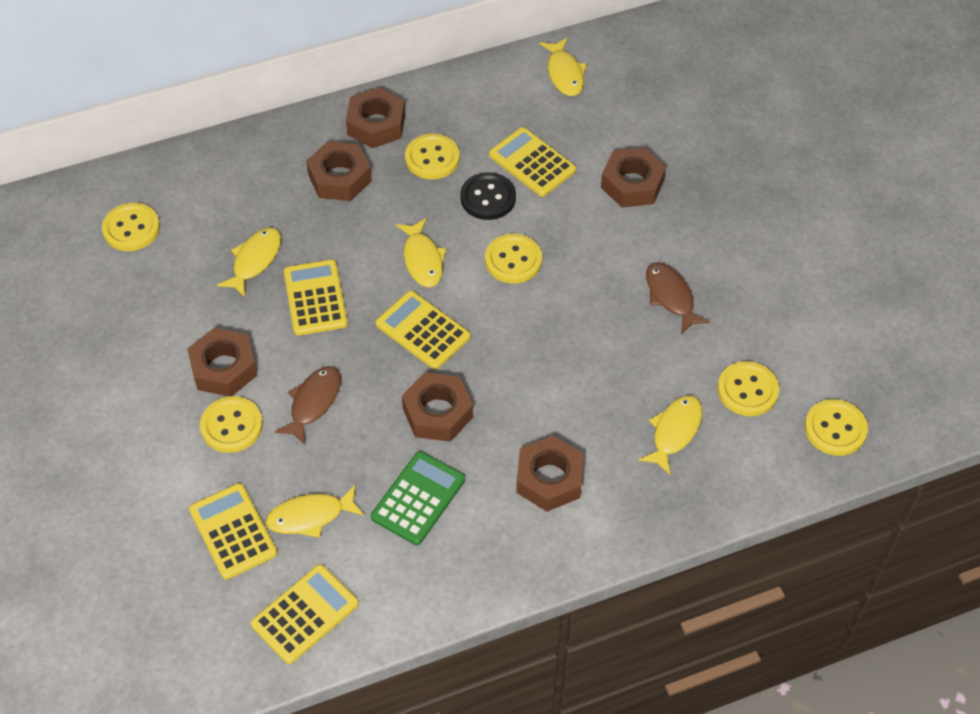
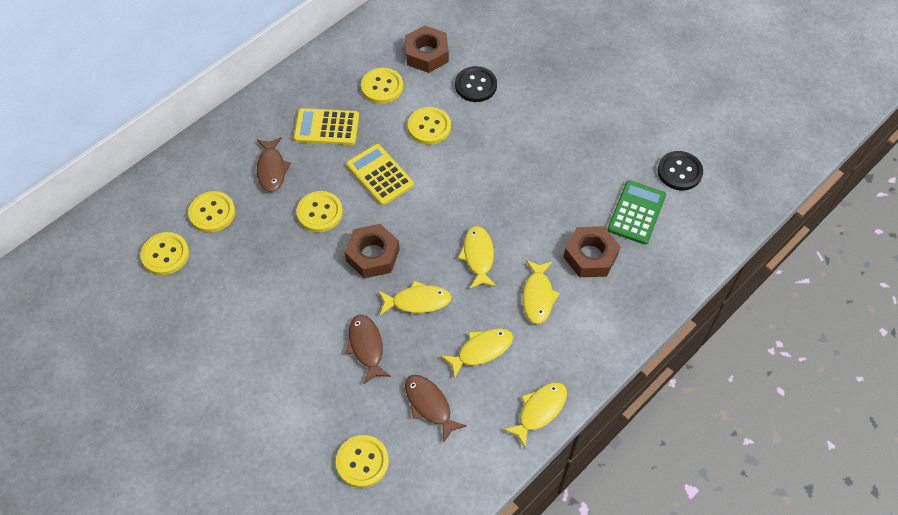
black button: [460,172,516,220] = 1 -> [455,66,497,102] [658,151,703,191] = 2
brown fish: [275,366,341,445] [646,262,710,334] = 2 -> [257,137,291,192] [346,315,391,384] [405,375,467,442] = 3
brown nut: [187,328,257,397] [306,141,372,201] [346,87,405,148] [402,372,473,442] [516,436,584,512] [601,147,666,208] = 6 -> [345,224,400,278] [405,25,449,73] [564,226,620,277] = 3
yellow calculator: [189,483,277,580] [251,564,359,664] [284,259,348,336] [376,291,471,370] [489,127,576,197] = 5 -> [294,108,359,145] [346,144,414,205] = 2

